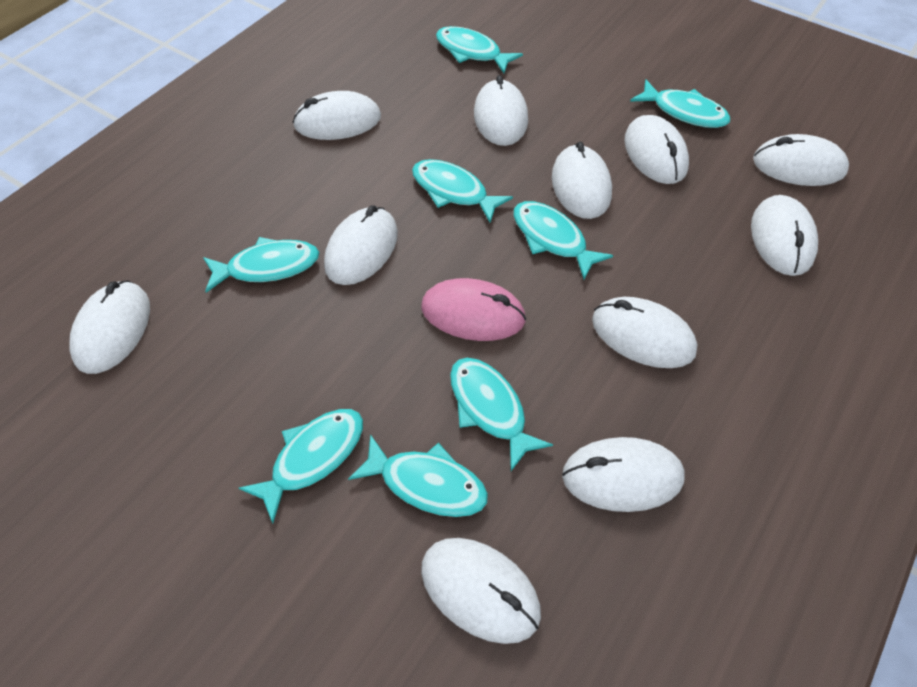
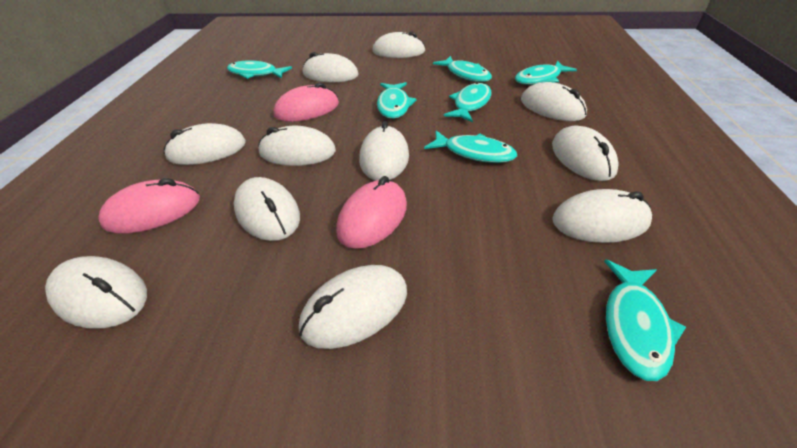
pink mouse: [421,278,526,341] = 1 -> [98,178,200,234] [273,82,339,122] [336,176,407,249] = 3
turquoise fish: [203,237,319,293] [239,409,363,524] [348,434,488,517] [412,159,513,223] [436,26,523,73] [450,358,553,471] [513,201,613,279] [630,79,730,128] = 8 -> [227,60,292,79] [377,82,417,119] [424,131,517,163] [433,56,492,82] [444,82,491,122] [515,61,577,85] [604,259,686,381] = 7

